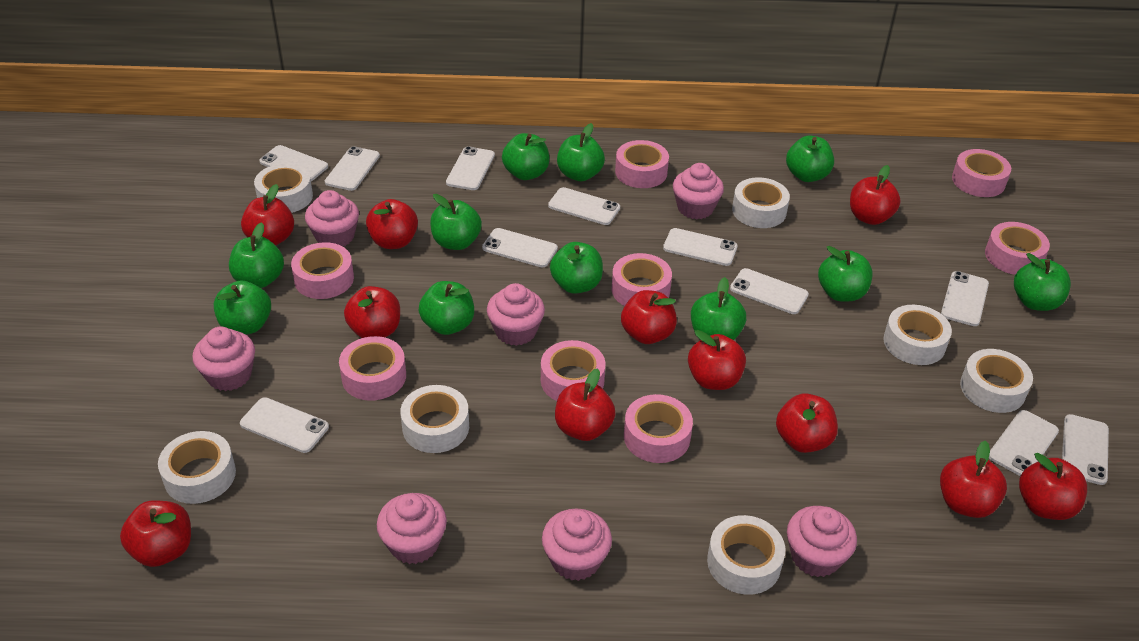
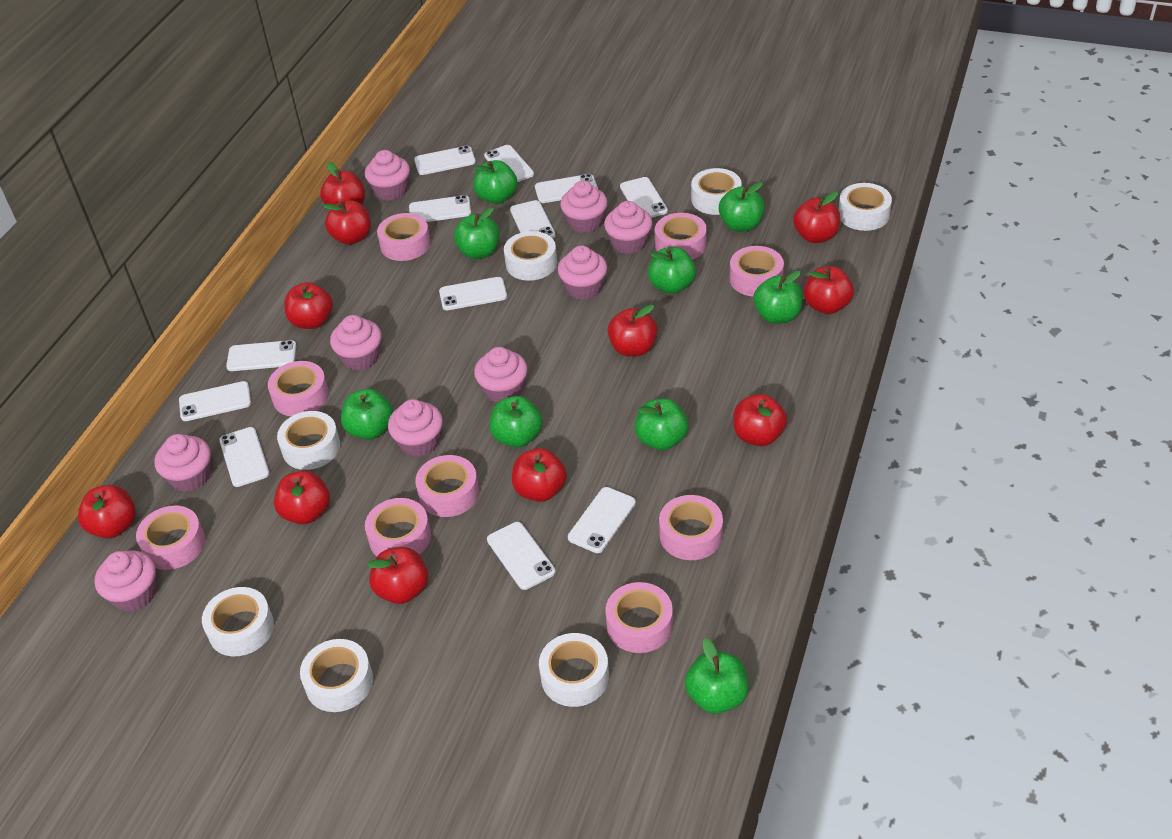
green apple: [214,281,271,334] [229,222,284,288] [419,281,474,335] [430,194,482,250] [502,133,549,180] [550,242,603,294] [557,123,605,181] [691,277,746,340] [786,136,834,182] [818,246,873,302] [1014,253,1071,311] = 11 -> [341,389,393,440] [454,207,500,259] [473,160,517,204] [490,396,543,448] [635,398,689,451] [648,247,696,294] [685,638,748,714] [719,182,765,232] [753,270,803,324] = 9
pink cupcake: [192,327,255,391] [305,190,359,246] [377,493,447,564] [487,283,545,346] [542,508,612,581] [673,163,724,219] [787,506,857,577] = 7 -> [95,551,156,612] [154,434,211,492] [330,315,382,370] [365,150,410,201] [388,399,443,457] [474,347,527,403] [558,246,607,300] [560,181,607,233] [604,201,652,254] = 9
pink tape: [291,242,354,299] [339,336,406,401] [541,340,606,401] [612,253,672,306] [615,140,669,188] [624,394,693,463] [952,149,1011,197] [985,222,1050,275] = 8 -> [136,506,205,570] [268,361,329,416] [365,498,431,556] [377,213,431,261] [415,455,479,517] [605,582,673,653] [655,213,707,260] [659,495,723,560] [730,246,784,297] = 9
white phone: [240,397,329,453] [259,145,328,181] [325,146,380,191] [446,146,495,190] [482,228,558,268] [548,187,620,225] [663,228,738,266] [730,268,809,314] [941,271,989,326] [989,410,1059,476] [1062,414,1109,485] = 11 -> [179,381,251,421] [219,427,269,487] [226,340,297,371] [409,195,471,222] [414,146,476,175] [439,277,507,310] [484,145,534,182] [487,522,556,590] [510,200,555,239] [535,174,598,203] [568,487,636,553] [620,177,668,218] = 12

